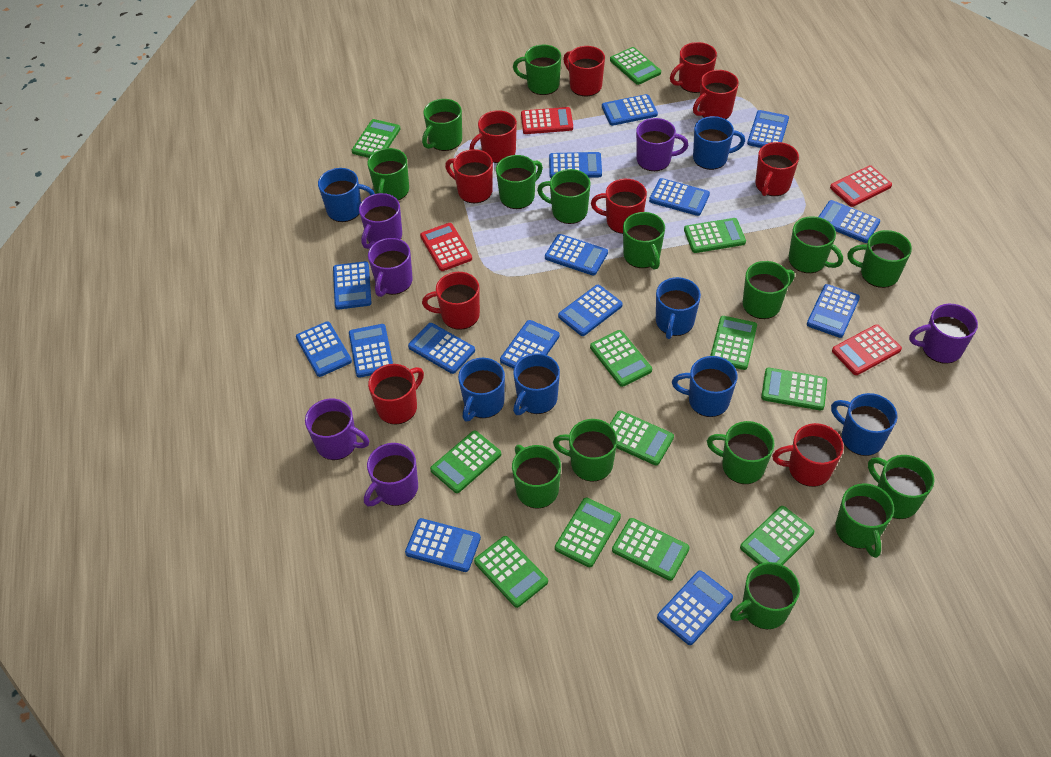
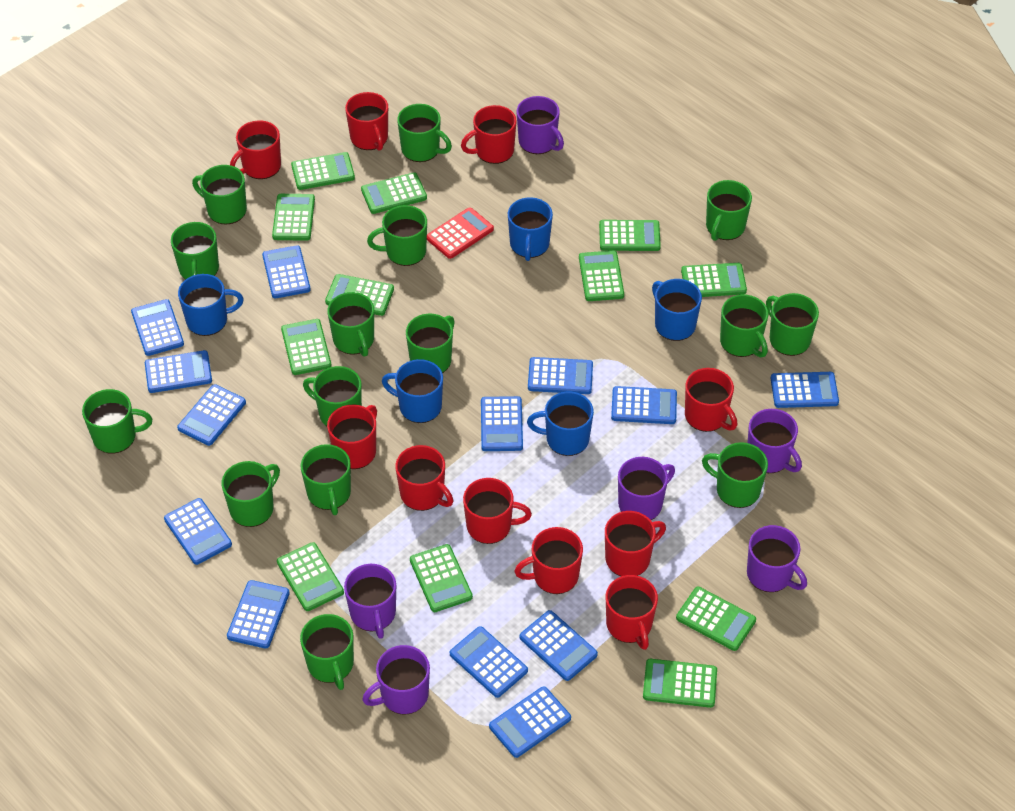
blue calculator: [296,321,352,377] [333,261,371,310] [349,324,393,378] [405,518,481,572] [408,323,475,374] [500,320,560,369] [545,234,608,276] [549,152,602,178] [558,285,623,336] [602,94,658,126] [649,178,710,216] [657,571,733,645] [747,110,789,148] [807,284,860,338] [819,200,880,243] = 15 -> [131,299,184,356] [145,350,212,393] [164,498,232,565] [177,384,246,446] [227,580,290,649] [262,245,311,299] [450,626,528,698] [481,396,523,451] [489,686,571,758] [520,610,598,681] [528,357,593,394] [611,386,677,424] [771,372,839,408] = 13
blue mug: [318,168,375,222] [458,358,505,421] [513,353,560,415] [656,277,701,339] [672,356,737,417] [693,116,745,170] [831,393,898,456] = 7 -> [178,274,244,336] [382,359,443,423] [508,197,553,261] [527,391,594,456] [652,279,702,341] = 5
red calculator: [420,223,472,271] [521,107,573,134] [830,165,892,207] [832,324,902,375] = 4 -> [427,207,494,259] = 1

